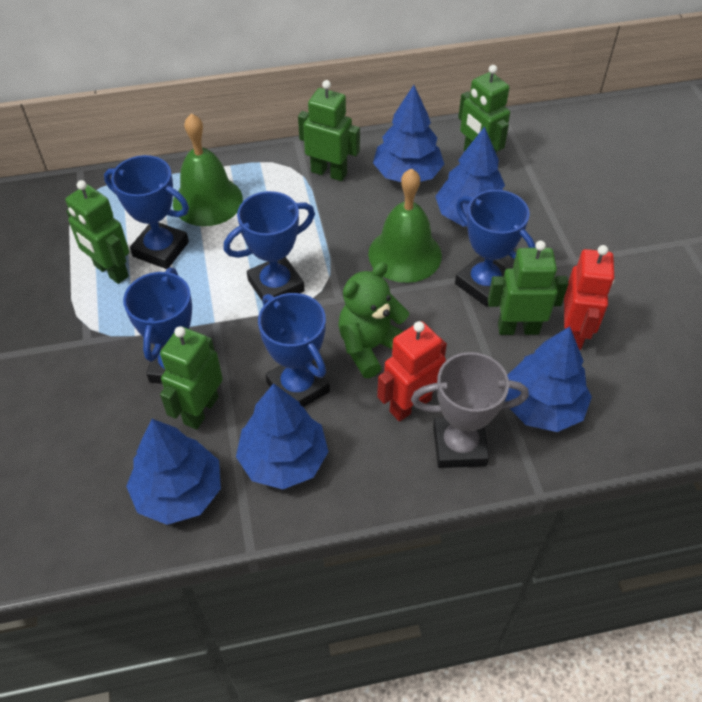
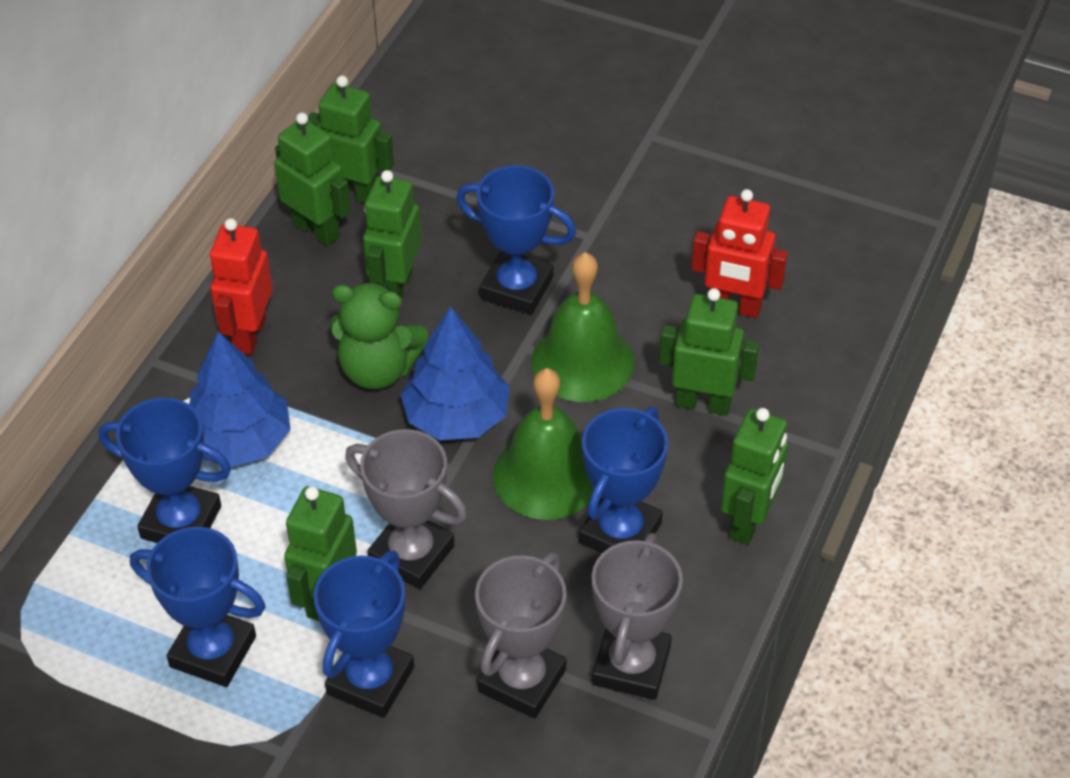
blue tree: [126,419,221,525] [236,383,328,489] [373,85,444,182] [435,126,505,226] [505,326,592,432] = 5 -> [189,331,291,467] [400,306,510,440] = 2
green robot: [65,180,129,284] [160,326,223,429] [298,80,360,181] [458,65,510,154] [488,241,569,335] = 5 -> [275,113,351,246] [284,486,357,621] [308,76,394,203] [363,170,421,298] [659,288,759,416] [721,408,788,545] = 6
grey trophy: [411,352,528,468] = 1 -> [345,429,467,589] [475,552,567,719] [592,533,683,700] = 3

